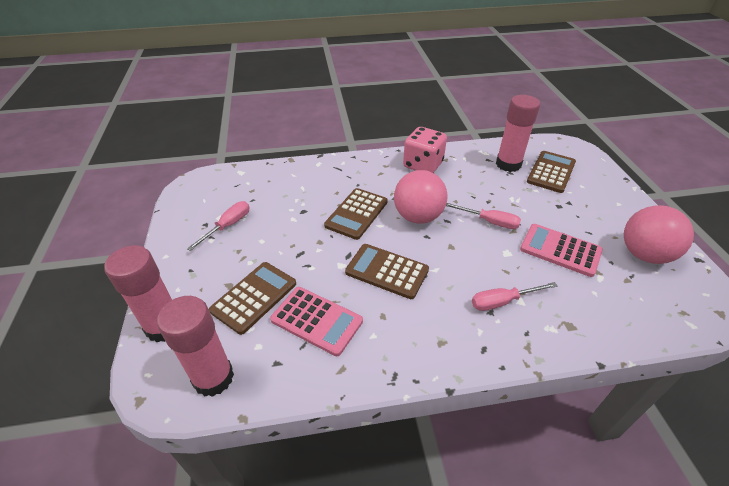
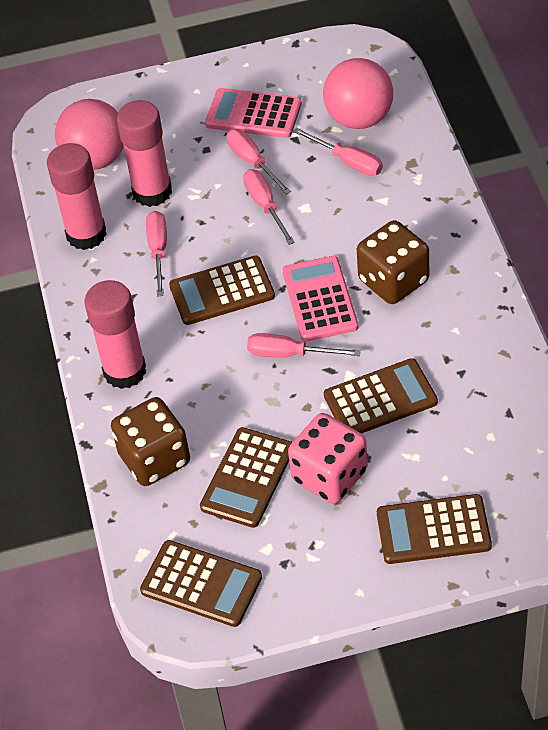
brown calculator: [209,262,296,335] [324,188,388,240] [345,244,429,299] [527,151,576,193] = 4 -> [140,540,262,627] [169,255,275,325] [200,427,292,528] [324,358,438,434] [377,494,492,564] = 5
brown dice: none = 0 -> [111,397,190,486] [357,220,429,304] = 2
pink screwdriver: [187,201,250,251] [446,203,521,229] [472,282,558,311] = 3 -> [146,211,167,297] [227,129,291,195] [243,169,295,245] [247,333,361,358] [293,128,383,176] = 5

